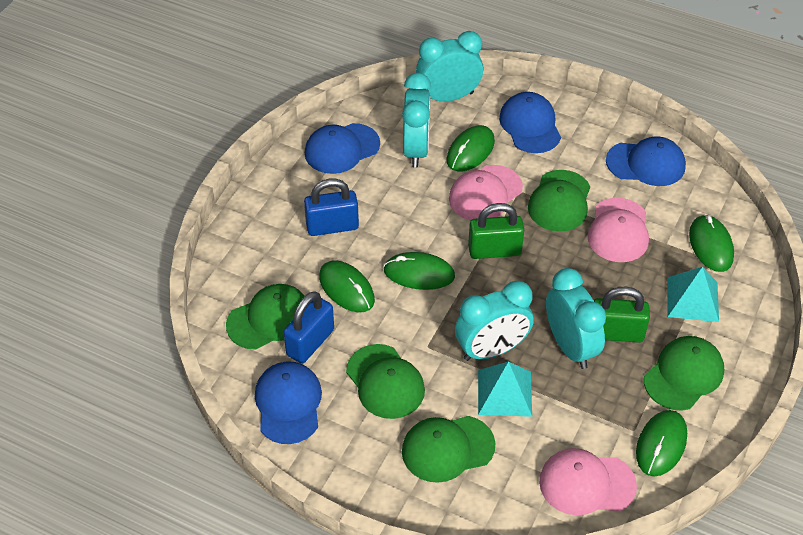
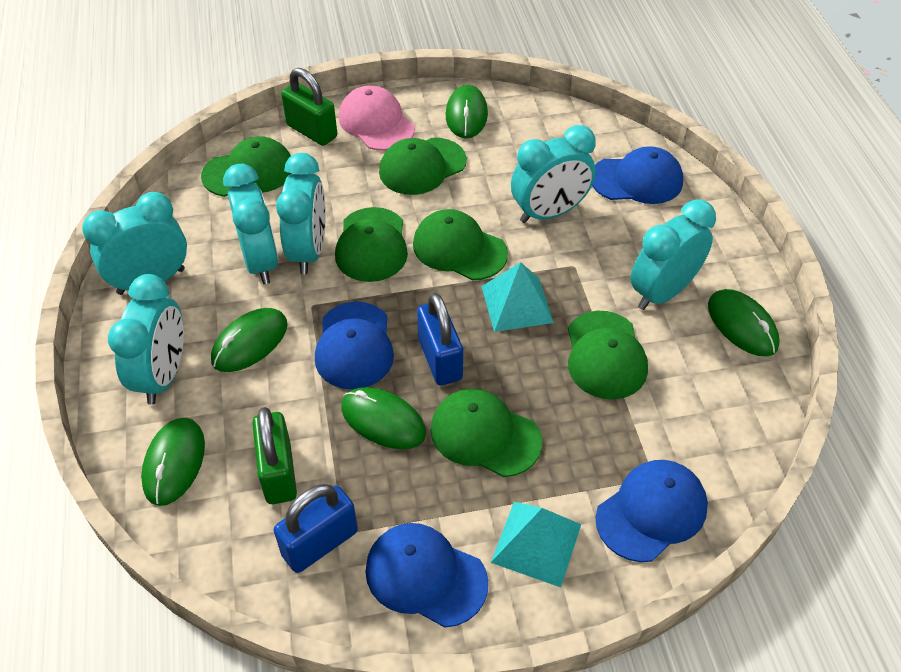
green cap: [226,284,304,350] [346,344,425,419] [402,416,495,483] [528,170,590,232] [644,336,724,411] = 5 -> [201,136,292,197] [335,207,408,282] [379,138,467,195] [413,209,508,280] [430,389,542,477] [568,311,648,400] = 6
pink cap: [449,165,523,220] [539,448,637,515] [588,198,649,262] = 3 -> [339,85,415,151] = 1
turquoise clock: [402,73,431,168] [416,31,484,102] [455,280,534,361] [546,268,606,369] = 4 -> [82,192,187,295] [108,274,184,405] [223,164,278,284] [276,153,326,274] [511,125,596,223] [630,199,716,310] = 6

